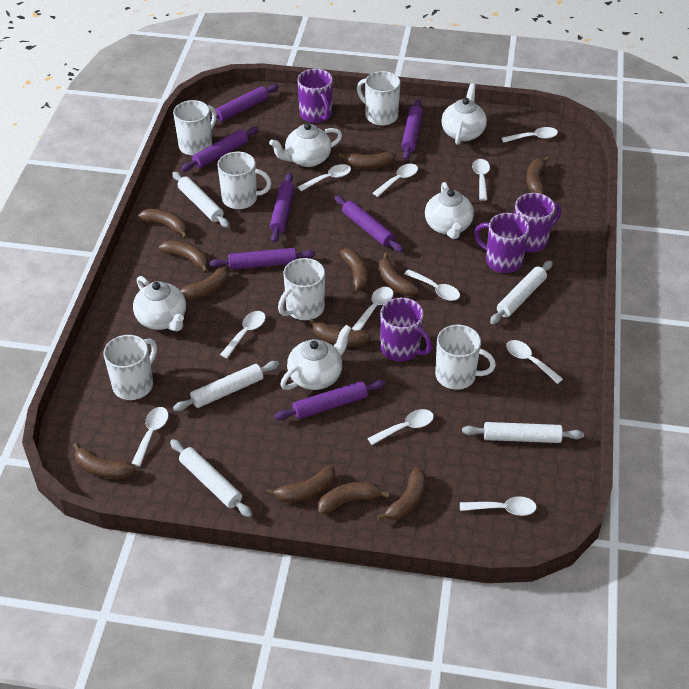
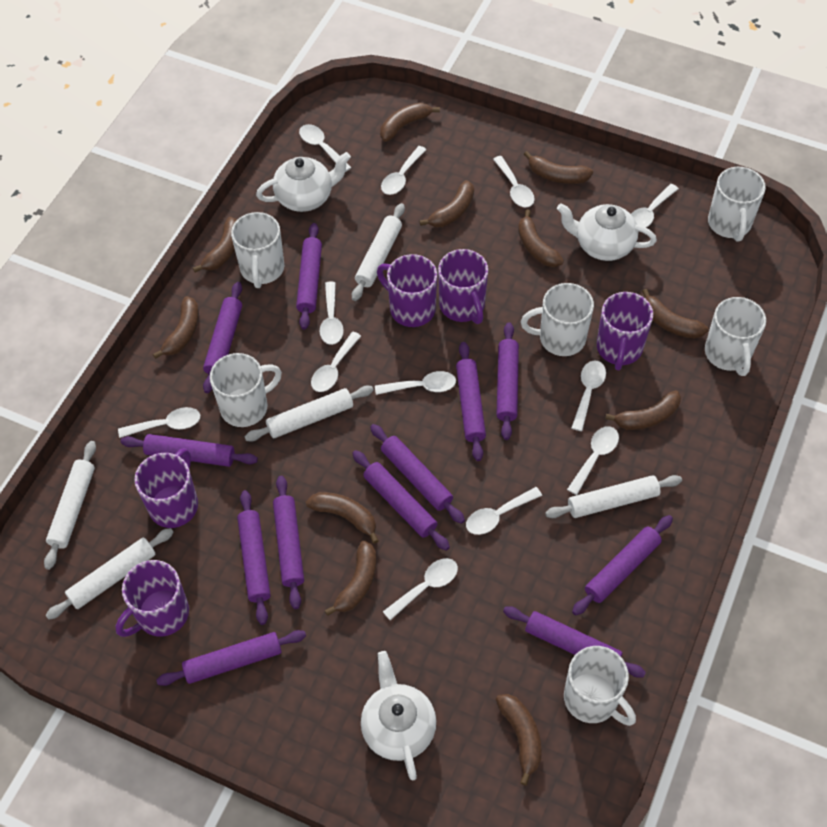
brown banana: [73,442,136,479] [138,209,188,239] [159,240,209,273] [180,267,229,300] [266,466,335,503] [309,318,372,347] [318,482,390,515] [338,152,396,168] [340,249,368,295] [377,467,426,520] [379,253,419,296] [526,157,550,194] = 12 -> [153,296,199,359] [193,217,237,273] [306,492,379,544] [325,540,376,616] [380,103,440,142] [419,180,474,227] [496,694,542,785] [518,210,564,267] [524,151,593,184] [605,390,681,430] [642,289,708,339] = 11
purple mug: [297,69,333,123] [380,298,432,362] [474,213,529,273] [514,193,561,252] = 4 -> [116,560,189,637] [134,448,198,528] [377,254,437,327] [438,249,488,324] [597,292,653,370] = 5
purple rolling pin: [181,127,258,171] [209,248,315,270] [210,84,279,122] [270,173,295,243] [274,380,385,420] [334,195,403,252] [401,99,423,160] = 7 -> [120,434,258,467] [157,630,306,686] [203,282,242,393] [237,490,271,625] [273,476,304,609] [296,223,322,330] [352,450,450,551] [370,424,465,524] [456,342,486,461] [496,322,519,440] [503,606,646,678] [572,515,673,615] = 12
white spoon: [132,407,168,466] [220,311,265,358] [298,164,351,191] [352,287,393,331] [367,409,434,445] [373,164,418,197] [404,269,460,301] [460,496,537,516] [472,159,490,201] [502,127,558,143] [506,340,563,384] = 11 -> [118,407,200,438] [299,124,351,172] [311,332,361,392] [320,281,344,345] [375,371,456,395] [381,146,426,195] [383,558,458,620] [466,487,542,535] [493,156,535,207] [567,426,619,495] [571,361,606,431] [631,184,679,228] = 12
white teapot: [133,276,186,331] [269,123,342,167] [280,325,352,390] [425,182,474,239] [441,84,487,145] = 5 -> [256,152,351,212] [361,651,436,780] [557,203,657,261] = 3

